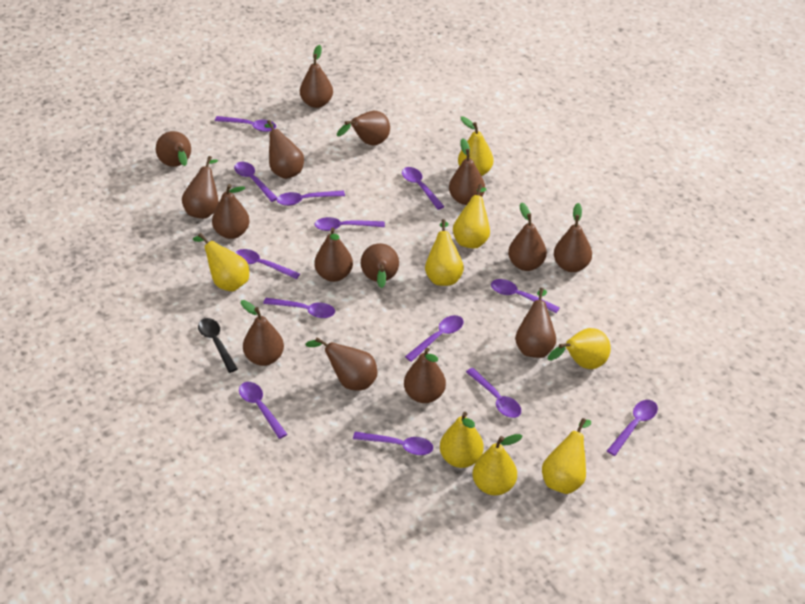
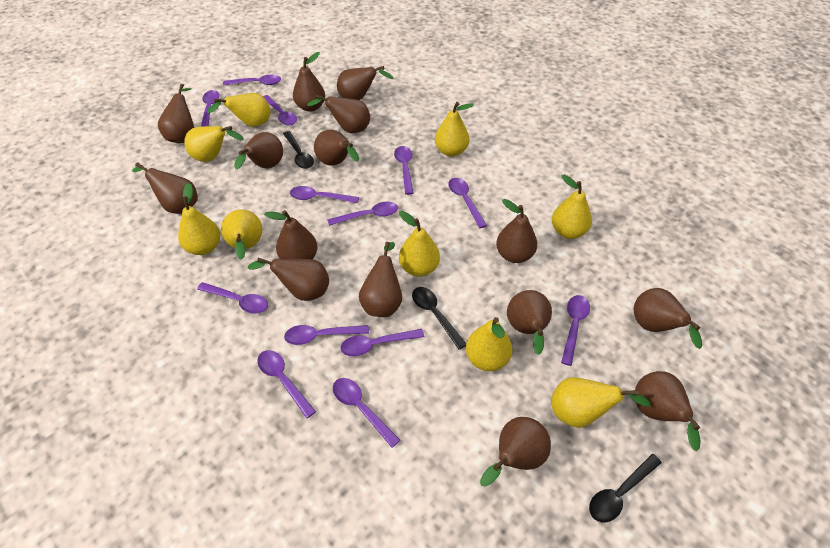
black spoon: [198,318,238,373] = 1 -> [283,131,314,169] [412,287,466,350] [589,454,662,523] = 3
yellow pear: [193,233,249,291] [425,219,464,286] [440,412,484,468] [453,184,490,248] [458,116,493,176] [473,434,523,495] [542,418,591,494] [548,328,611,369] = 8 -> [178,183,220,255] [185,126,244,162] [207,93,271,127] [221,209,262,260] [399,211,440,277] [435,102,474,157] [466,317,512,371] [551,377,651,428] [552,174,592,239] = 9

